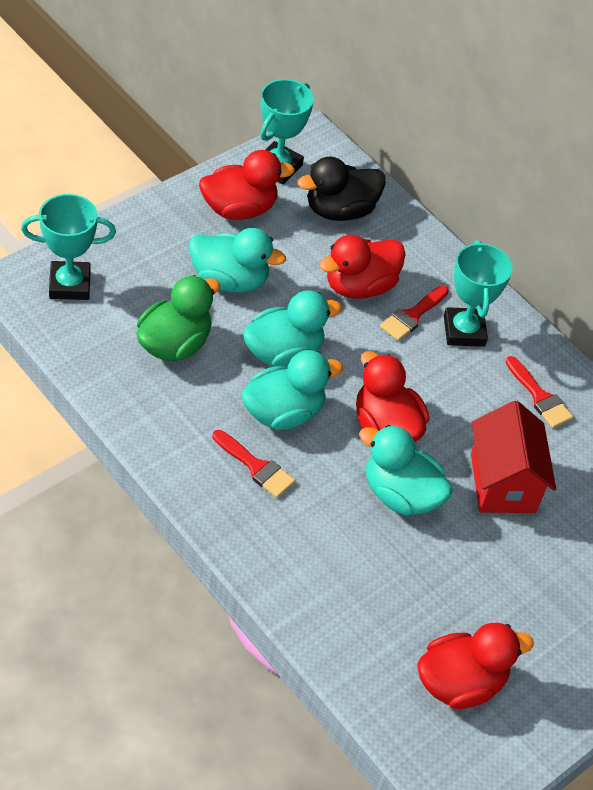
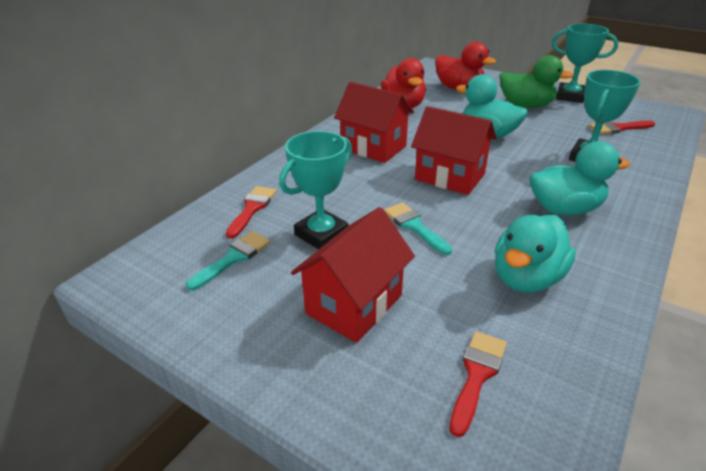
black duck: [298,157,386,221] = 1 -> none = 0
red duck: [199,150,295,220] [319,235,406,299] [356,351,429,442] [417,623,534,709] = 4 -> [381,58,426,108] [435,42,496,90] = 2
red house: [471,401,556,513] = 1 -> [291,207,415,343] [334,82,414,163] [411,106,497,195] = 3
turquoise brush: none = 0 -> [186,231,270,291] [384,202,452,255] = 2
turquoise duck: [189,228,286,293] [241,350,343,430] [243,290,342,367] [359,425,453,516] = 4 -> [456,74,528,138] [495,215,576,293] [530,142,630,215] = 3

